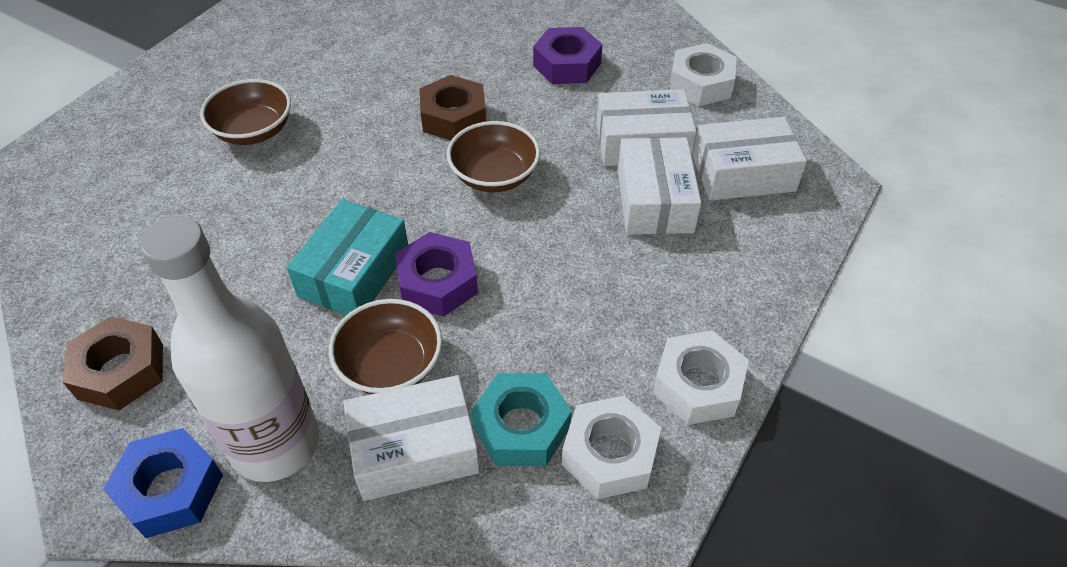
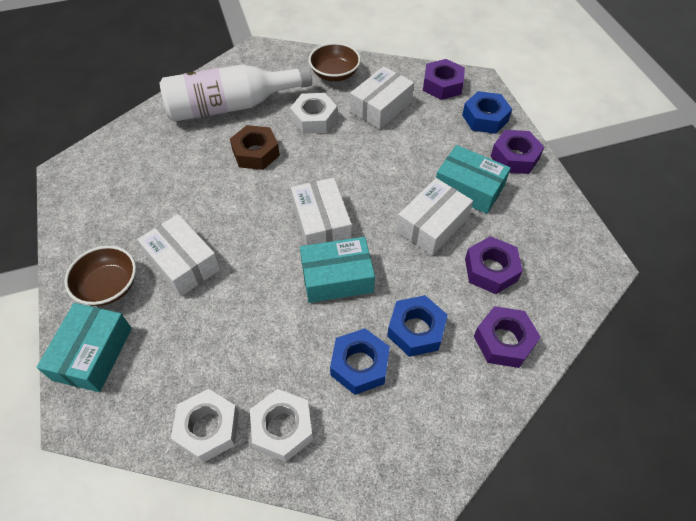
blue nut: [103,428,223,538] = 1 -> [330,328,390,395] [387,295,448,357] [462,91,512,134] = 3
brown bowl: [200,79,291,145] [329,299,442,394] [447,121,540,192] = 3 -> [64,246,136,306] [309,43,361,81] = 2
brown nut: [63,316,163,410] [420,75,486,140] = 2 -> [230,125,280,170] = 1
purple nut: [395,232,478,317] [533,27,602,84] = 2 -> [423,59,465,100] [465,236,523,294] [474,306,541,368] [491,130,544,174] = 4
turquoise box: [287,199,408,315] = 1 -> [37,303,132,392] [300,237,375,303] [436,145,511,214] = 3
turquoise nut: [471,373,572,466] = 1 -> none = 0

